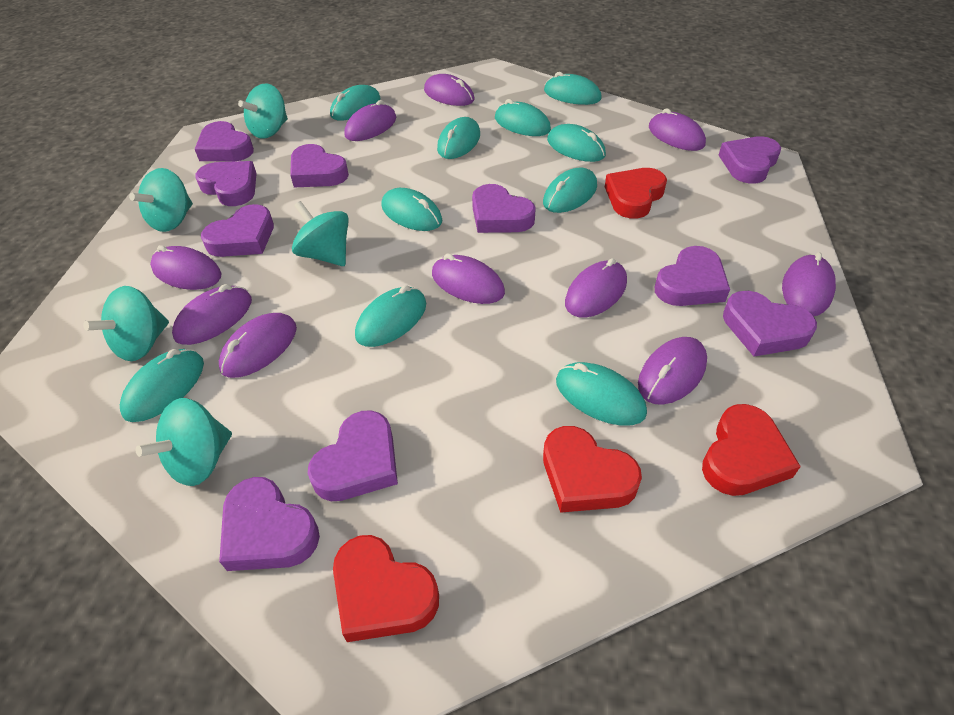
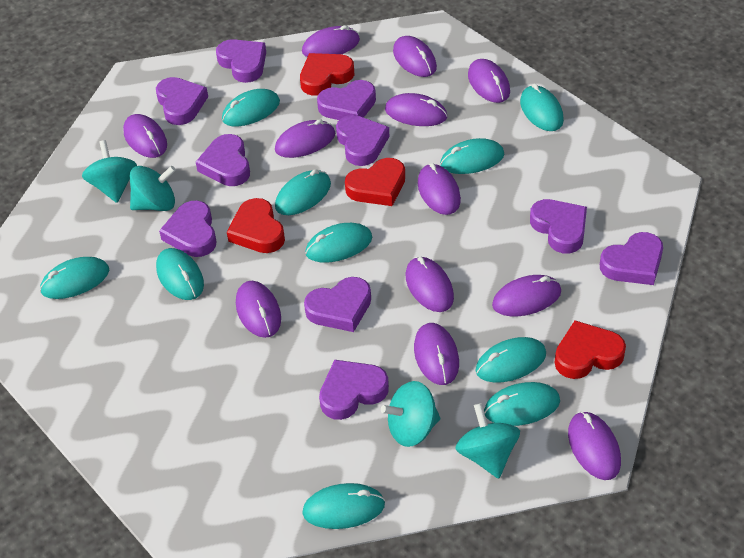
purple mouse: [150,245,221,290] [172,284,252,345] [219,313,297,378] [344,100,396,141] [424,74,474,106] [432,253,505,304] [565,258,627,318] [638,337,707,405] [649,108,706,151] [782,252,836,316] = 10 -> [123,114,167,158] [236,281,281,338] [275,119,335,158] [302,25,360,57] [385,93,447,126] [393,36,437,77] [406,257,454,312] [414,323,459,385] [418,163,461,215] [468,59,510,103] [492,275,561,316] [568,411,621,480] = 12
turquoise spinning top: [83,286,169,361] [129,168,193,232] [136,398,232,486] [238,83,288,139] [292,201,349,266] = 5 -> [82,140,137,203] [130,166,176,211] [381,381,440,447] [455,403,520,479] = 4

